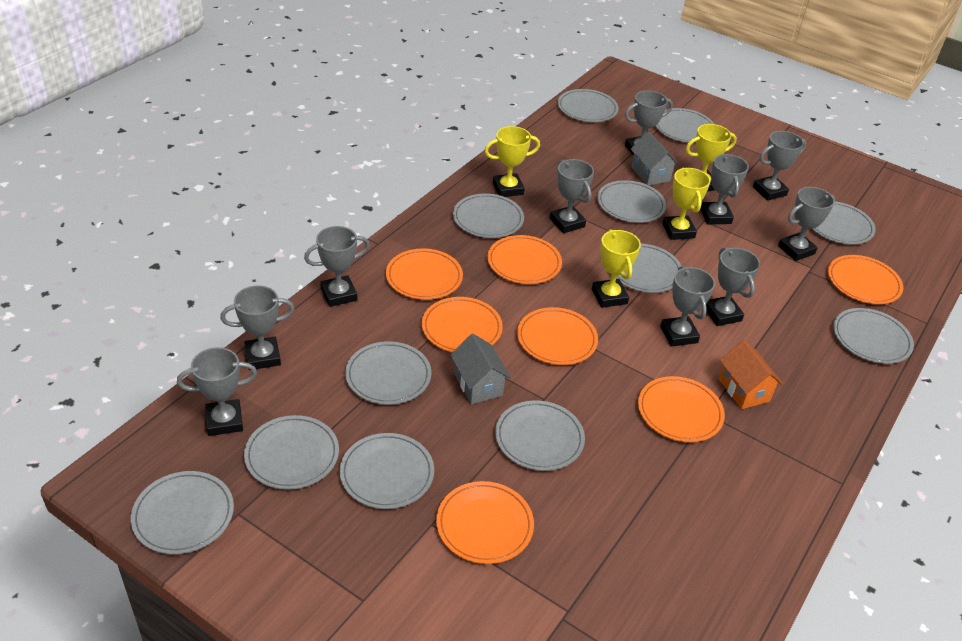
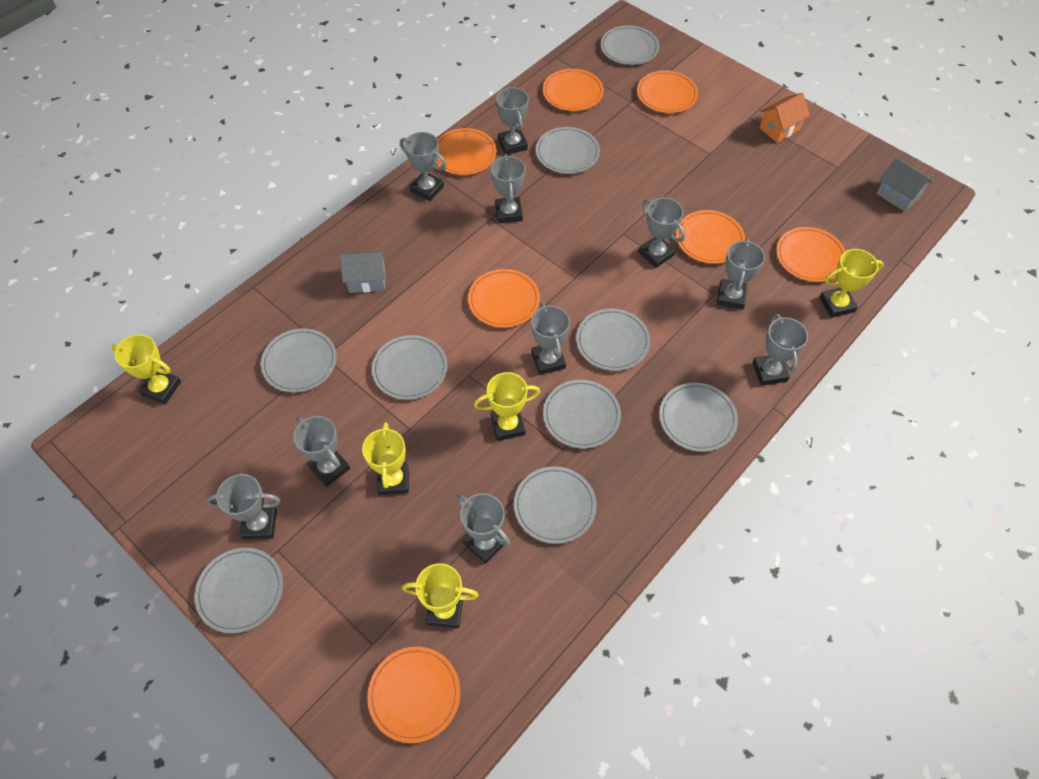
grey plate: [131,471,234,554] [244,415,339,490] [340,433,434,509] [345,341,431,405] [453,194,524,238] [495,400,585,471] [558,89,619,122] [597,180,666,223] [616,244,681,293] [655,108,714,143] [812,201,876,244] [833,308,914,364] = 12 -> [194,548,283,634] [261,328,337,393] [372,335,448,400] [514,466,597,544] [536,127,600,174] [543,380,621,449] [576,308,650,371] [601,26,659,65] [659,383,738,452] = 9
yellow trophy: [484,126,540,197] [592,229,641,308] [662,167,710,240] [686,124,737,192] = 4 -> [111,334,181,404] [362,422,409,495] [402,563,479,628] [474,372,540,441] [819,249,884,318] = 5

